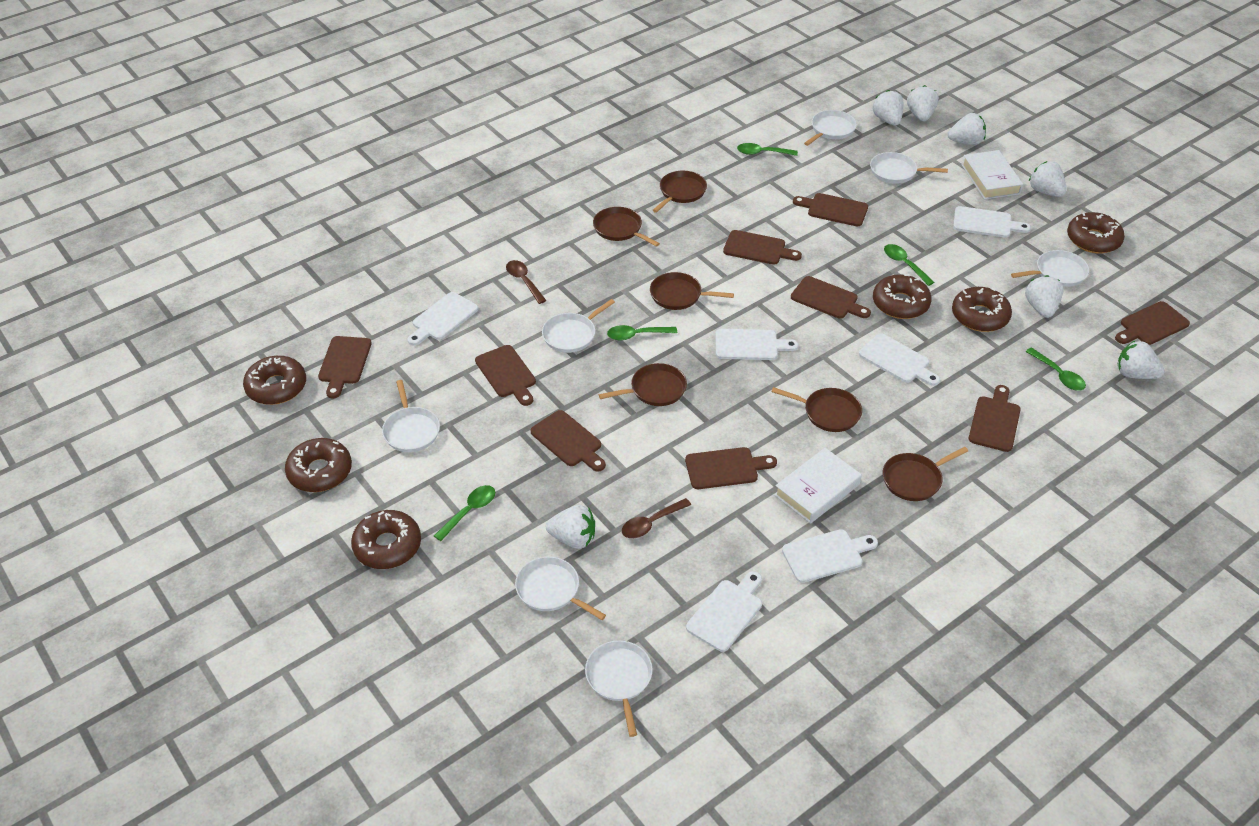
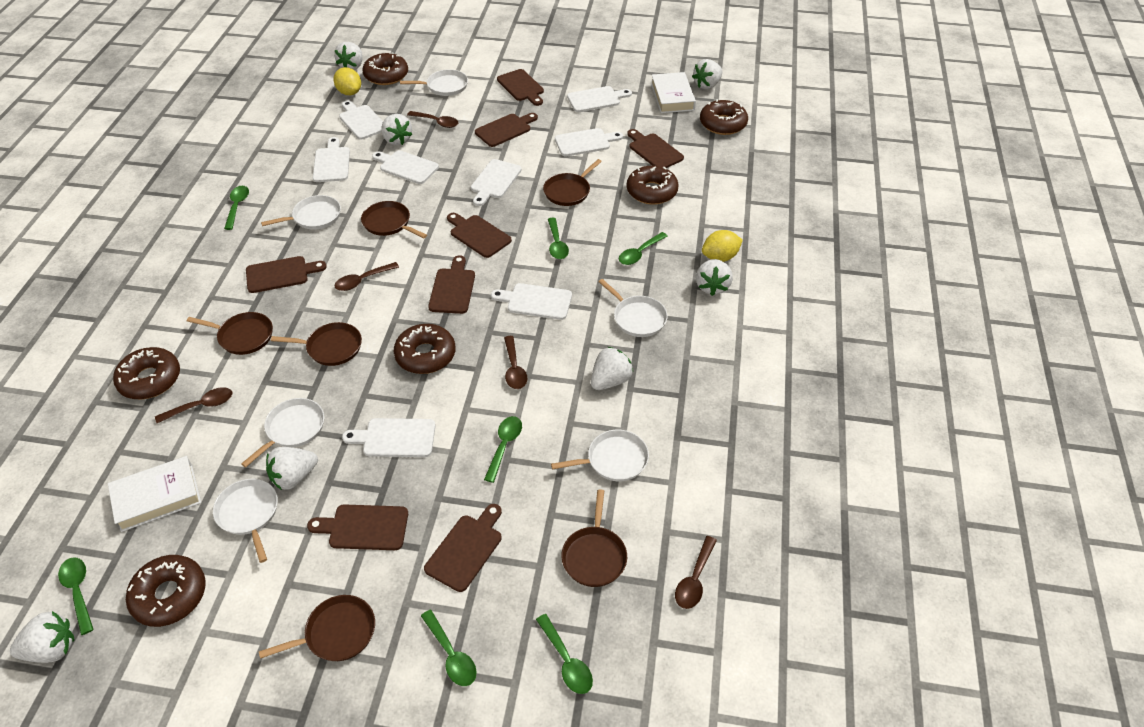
brown cutting board: [318,336,372,399] [475,345,536,406] [531,410,606,472] [685,447,777,489] [723,230,802,265] [791,276,871,319] [793,193,868,226] [969,385,1021,452] [1115,301,1190,345] = 9 -> [246,256,327,293] [307,504,408,550] [424,504,502,592] [428,255,475,314] [447,213,512,258] [475,113,538,147] [497,69,544,106] [627,129,684,168] = 8
brown spoon: [506,260,547,304] [622,498,691,538] = 2 -> [155,387,232,423] [334,262,399,291] [407,111,458,128] [504,336,527,389] [675,536,717,609] = 5
green spoon: [434,485,495,541] [607,325,677,340] [737,143,798,156] [884,244,934,286] [1025,347,1086,390] = 5 -> [58,557,94,635] [224,186,249,230] [421,610,477,686] [484,416,522,483] [536,614,593,694] [548,218,569,259] [619,232,668,265] = 7
white cutting board: [407,292,478,346] [686,571,762,652] [715,329,799,360] [782,529,878,583] [859,333,940,386] [953,206,1031,238] = 6 -> [313,137,350,182] [339,101,383,140] [342,418,436,457] [372,150,439,184] [471,159,522,206] [491,283,572,320] [555,128,623,156] [567,86,632,112] = 8
white pan: [382,380,440,452] [515,557,606,620] [542,299,615,353] [585,640,653,737] [804,110,857,146] [870,152,948,184] [1011,250,1089,287] = 7 -> [213,479,278,563] [241,398,324,467] [261,195,341,230] [400,69,468,96] [551,430,649,481] [598,279,668,337] = 6
yellow lemon: none = 0 -> [333,67,361,95] [702,230,743,262] = 2

